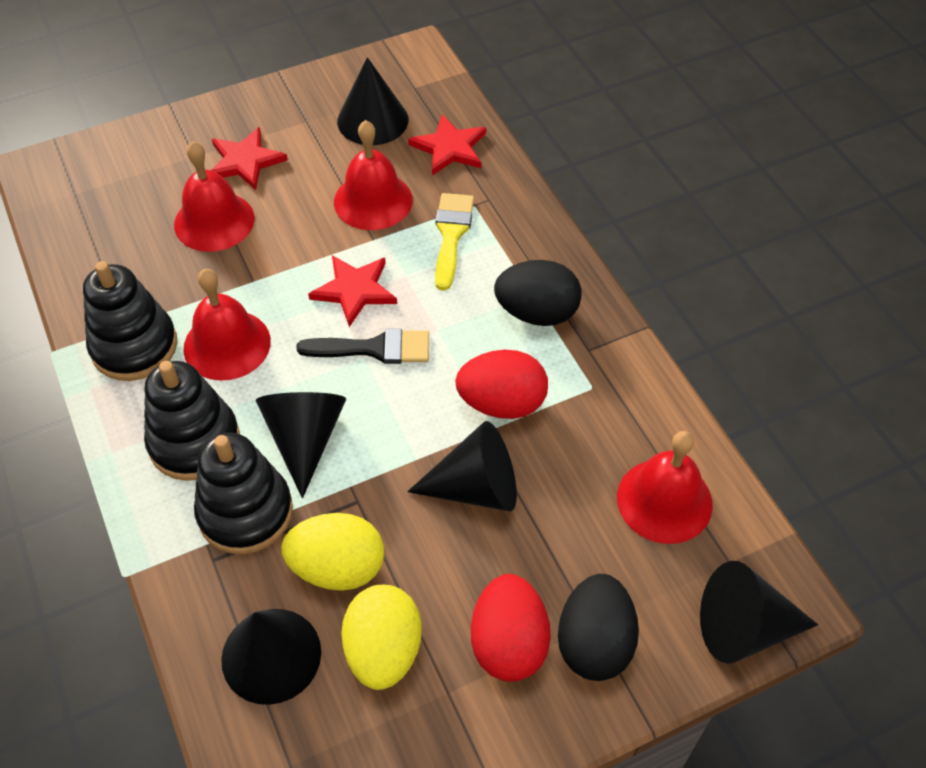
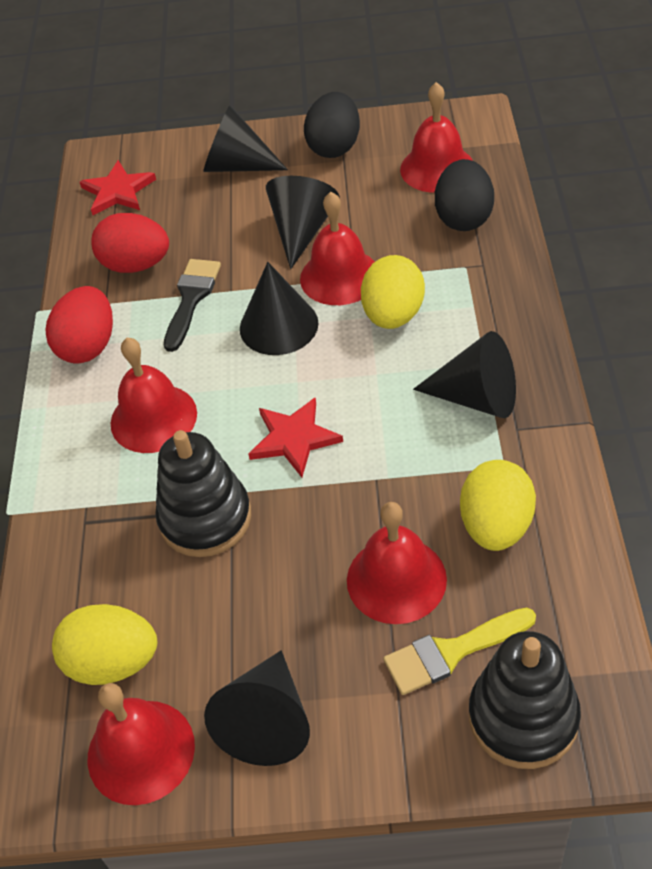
black stacking toy: [83,261,177,381] [144,361,240,481] [194,433,293,554] = 3 -> [155,430,251,557] [469,631,581,769] = 2
red bell: [174,141,255,252] [183,269,271,381] [334,120,413,230] [617,431,713,544] = 4 -> [88,683,195,805] [111,338,197,453] [300,192,375,305] [347,502,447,624] [400,82,473,193] = 5
red star: [210,127,288,190] [308,255,397,327] [408,114,486,176] = 3 -> [80,160,156,215] [248,398,343,477] = 2
yellow egg: [281,513,384,591] [341,585,422,690] = 2 -> [52,604,157,685] [361,255,425,329] [460,460,536,551] = 3

